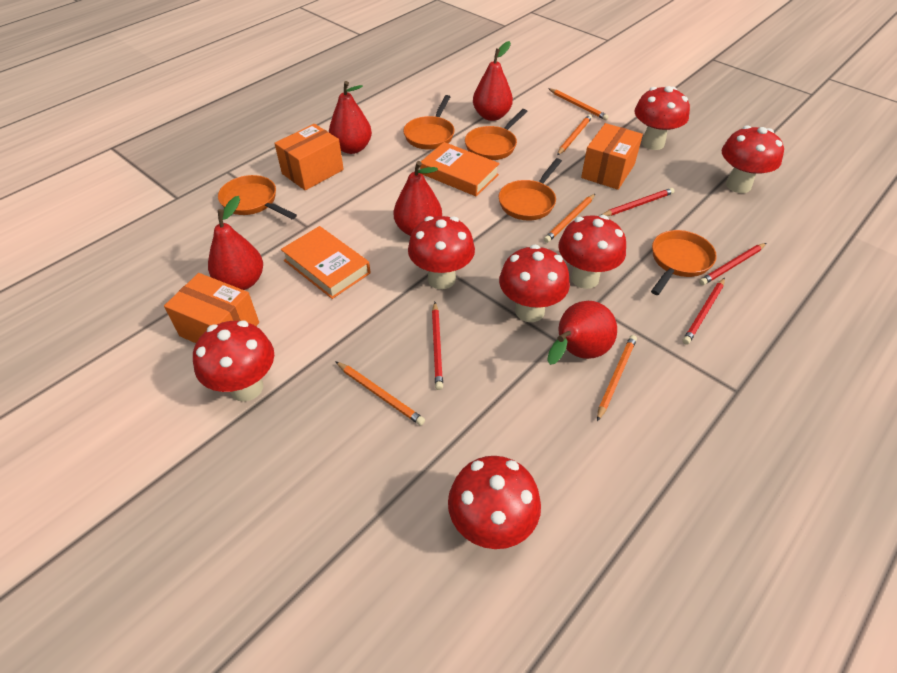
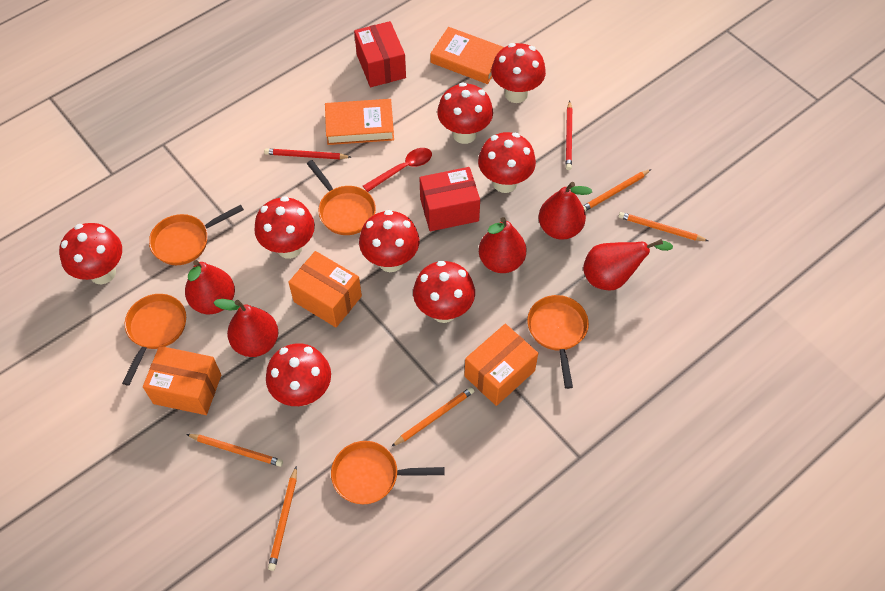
red box: none = 0 -> [354,21,406,87] [419,167,480,231] = 2
red mushroom: [193,320,274,402] [408,216,475,289] [448,456,541,549] [499,245,570,322] [558,215,626,289] [634,86,690,150] [722,125,784,193] = 7 -> [59,223,122,284] [254,196,315,259] [266,343,331,406] [359,210,419,272] [413,261,475,323] [437,82,493,144] [478,132,536,193] [491,43,546,103] = 8
red pencil: [432,302,443,390] [602,188,675,216] [683,278,725,345] [699,243,766,285] = 4 -> [264,148,351,159] [566,101,572,170] = 2
red spoon: none = 0 -> [363,148,432,192] = 1

